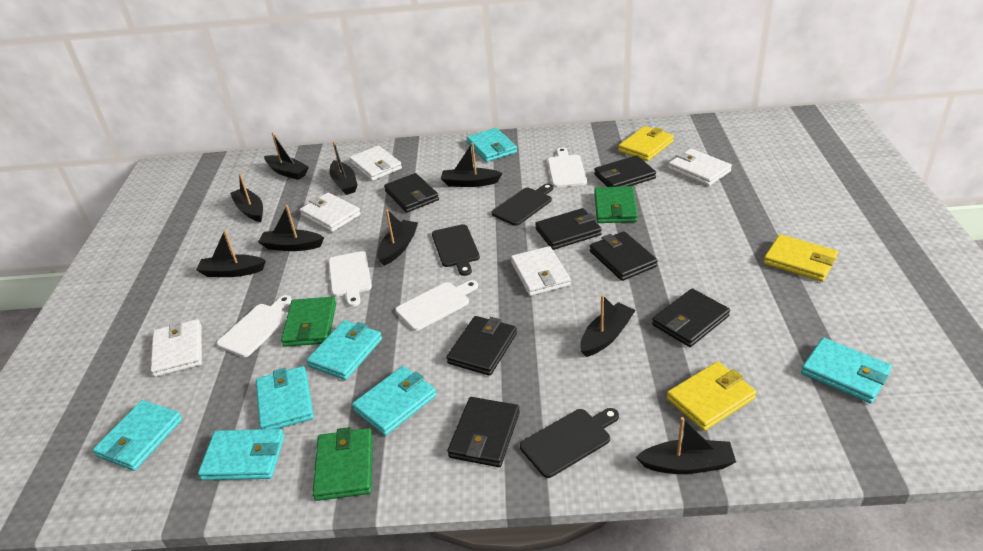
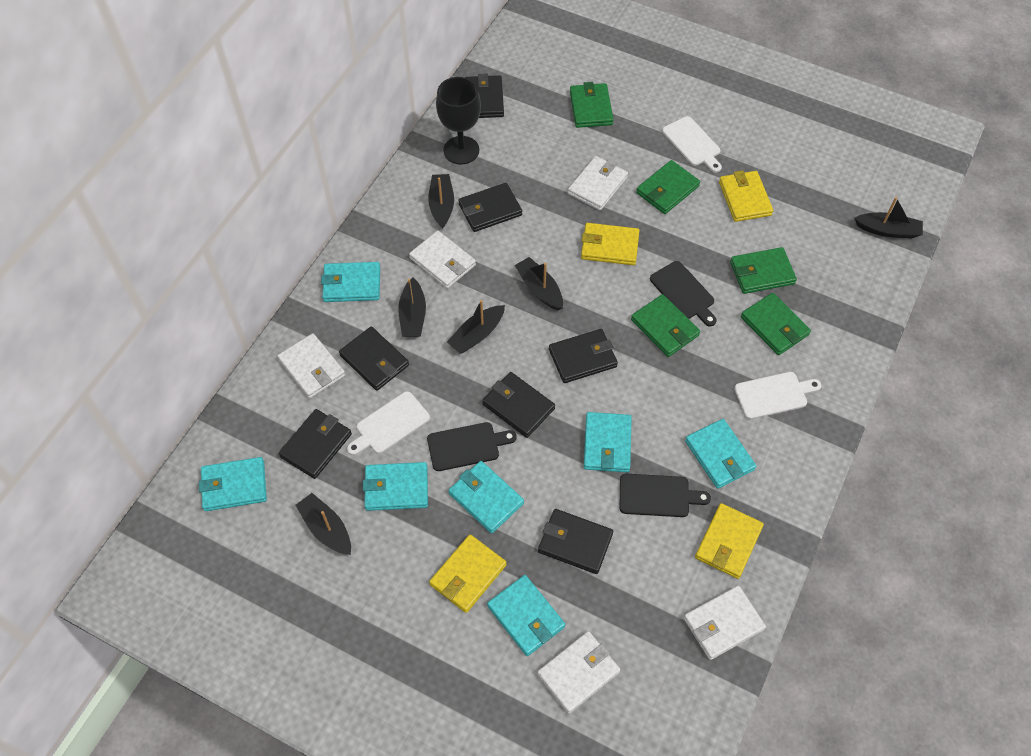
black boat: [196,230,266,277] [230,173,263,222] [258,205,324,251] [264,132,309,180] [329,141,358,195] [377,210,418,266] [441,142,502,187] [580,295,636,357] [636,417,736,474] = 9 -> [296,493,351,555] [398,278,426,337] [428,174,454,229] [447,300,505,353] [515,257,563,310] [854,197,923,238] = 6
black goblet: none = 0 -> [436,77,481,164] = 1
green wallet: [281,297,336,347] [312,427,373,501] [594,186,638,223] = 3 -> [570,82,614,128] [631,294,700,357] [636,160,700,214] [730,247,797,294] [741,293,811,355] = 5
white cutting board: [217,295,292,357] [329,251,372,307] [396,280,478,331] [548,147,587,188] = 4 -> [347,391,430,455] [662,116,722,173] [734,372,821,419] = 3
yellow wallet: [618,126,674,161] [667,361,757,431] [763,234,838,282] = 3 -> [429,534,506,613] [581,223,639,265] [695,503,764,579] [719,170,773,222] = 4

